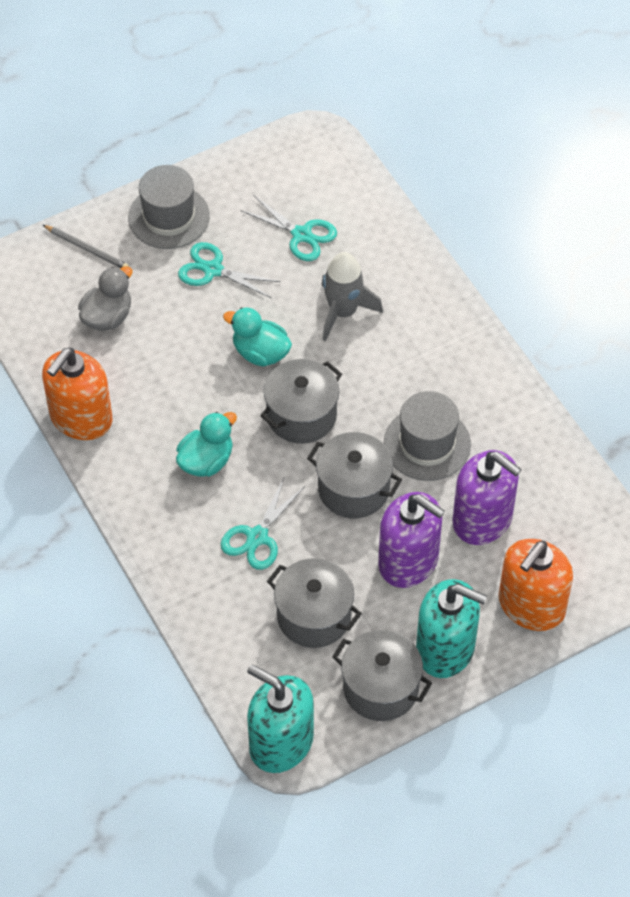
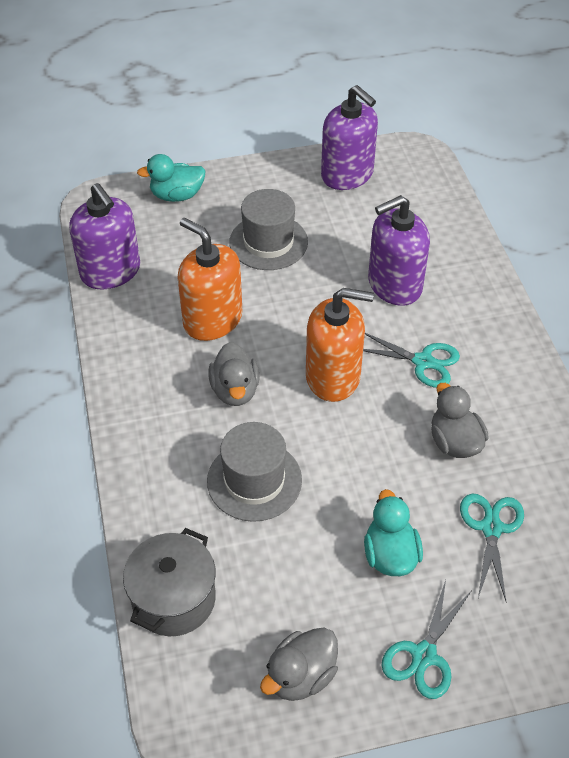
grey duck: [78,266,132,331] = 1 -> [208,342,260,406] [260,627,338,701] [431,383,489,458] = 3
grey pencil: [43,225,129,268] = 1 -> none = 0
grey pot: [260,359,342,444] [267,558,362,648] [307,432,402,518] [332,630,432,721] = 4 -> [123,528,216,636] = 1
grey rocket: [321,252,383,341] = 1 -> none = 0
purple soap dispenser: [378,492,445,588] [452,450,521,545] = 2 -> [69,183,140,289] [321,85,378,190] [368,195,430,306] = 3
turquoise soap dispenser: [247,664,314,773] [416,579,487,678] = 2 -> none = 0

